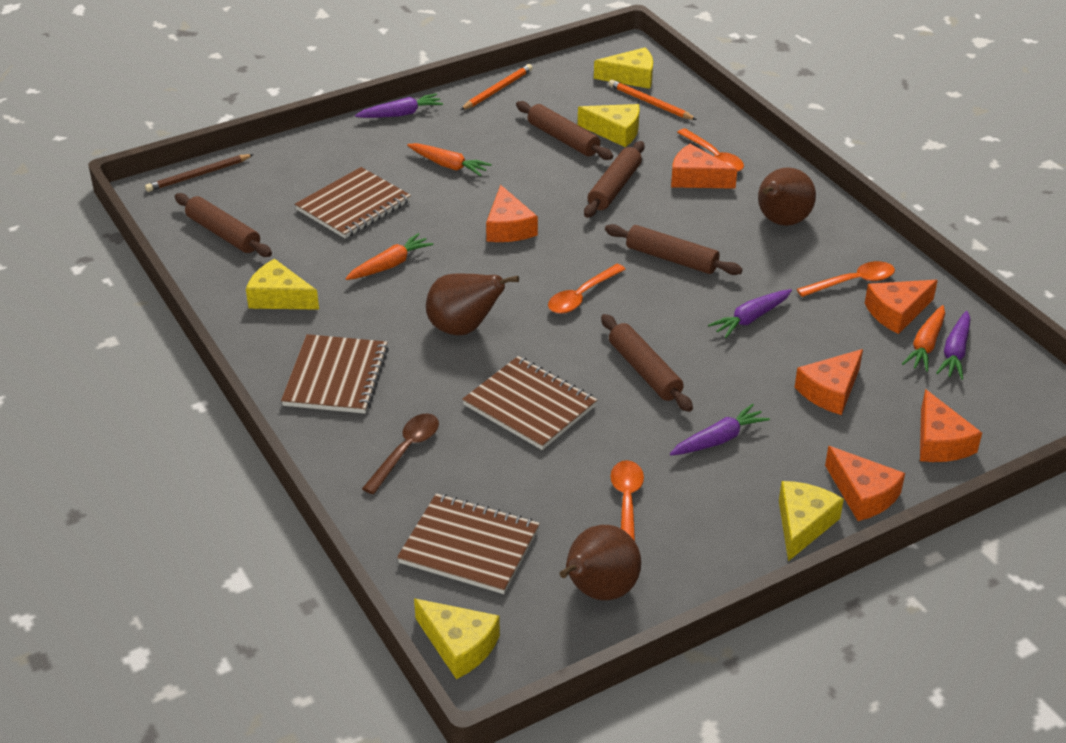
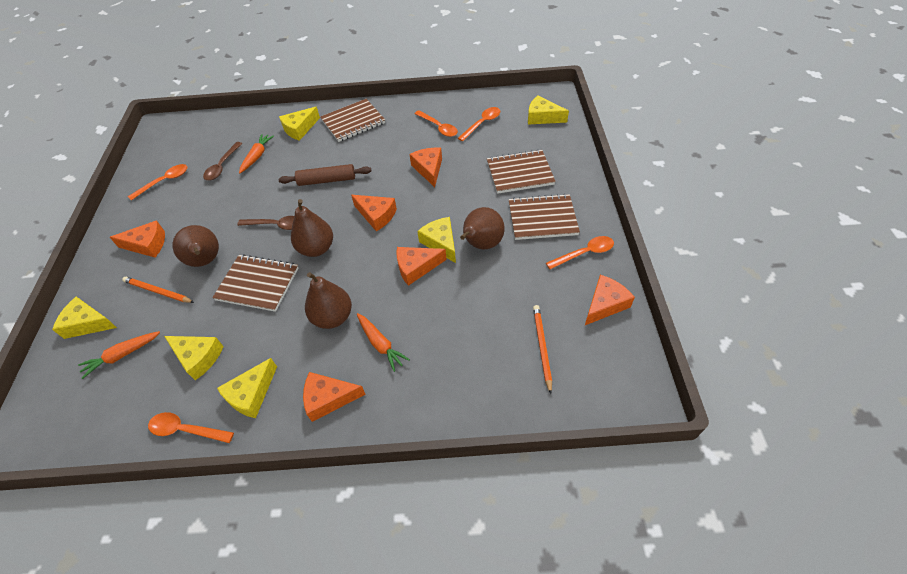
brown pear: [426,274,519,335] [560,525,641,600] [758,167,816,226] = 3 -> [172,225,219,267] [291,199,333,257] [305,272,352,329] [460,207,505,249] = 4
brown pencil: [145,154,254,192] = 1 -> none = 0
brown rolling pin: [175,193,272,257] [516,101,613,160] [584,141,645,218] [601,314,693,412] [605,224,743,275] = 5 -> [279,164,371,186] = 1
brown spoon: [362,414,439,494] = 1 -> [203,142,242,180] [237,216,294,230] = 2
orange spoon: [548,264,626,314] [610,460,644,541] [677,128,744,172] [797,261,895,297] = 4 -> [128,164,187,201] [148,412,234,443] [415,110,458,137] [458,107,500,141] [546,236,614,269] = 5
purple carrot: [355,93,443,118] [670,404,770,455] [708,289,792,338] [936,311,971,380] = 4 -> none = 0
yellow cheese: [246,259,319,310] [414,599,500,679] [578,104,640,147] [594,47,653,89] [779,481,844,561] = 5 -> [52,297,117,339] [164,336,224,380] [217,358,277,418] [279,107,320,141] [417,217,456,263] [528,96,569,125] = 6

